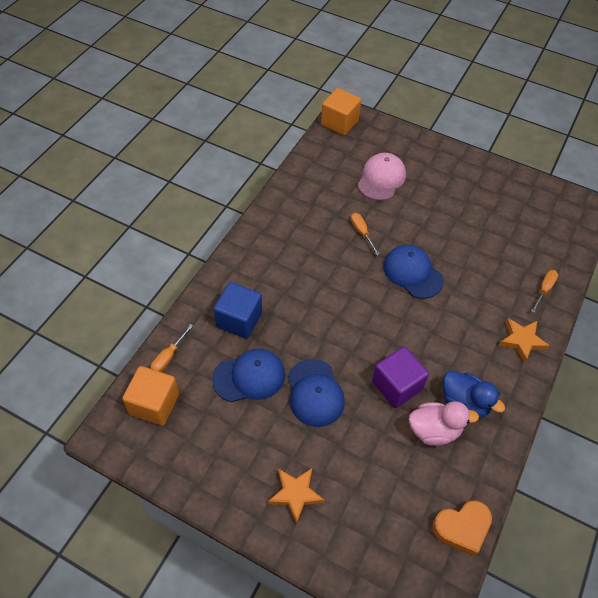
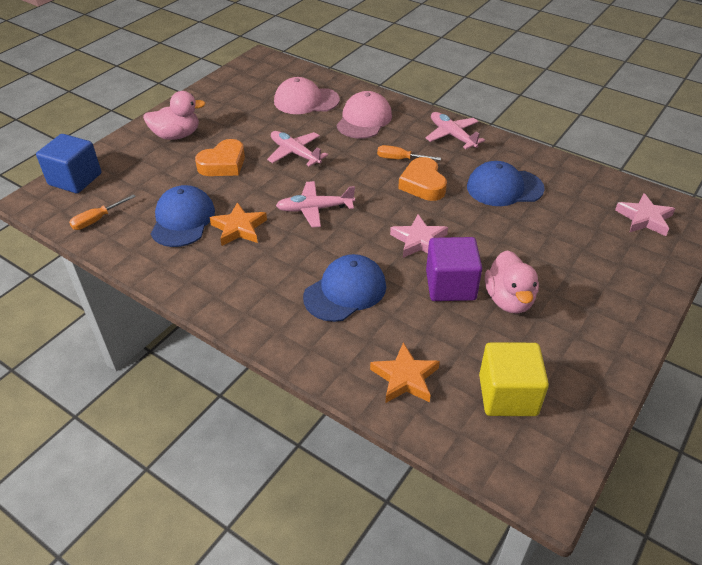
blue duck: [443,371,505,418] = 1 -> none = 0
orange cube: [122,366,179,426] [321,88,361,135] = 2 -> none = 0
orange heart: [432,501,492,556] = 1 -> [195,139,245,176] [398,157,447,201] = 2
orange screwdriver: [151,324,193,372] [351,213,380,255] [531,270,558,313] = 3 -> [69,194,136,230] [377,145,441,161] = 2
pink cap: [358,153,406,201] = 1 -> [274,77,340,114] [337,91,392,139] = 2
pink duck: [409,401,479,446] = 1 -> [143,91,206,140] [485,251,539,313] = 2
pink plane: none = 0 -> [267,131,328,167] [276,181,355,228] [425,112,485,149] = 3
pink star: none = 0 -> [390,214,448,258] [615,193,675,236] = 2
yellow cube: none = 0 -> [479,342,549,416] = 1

